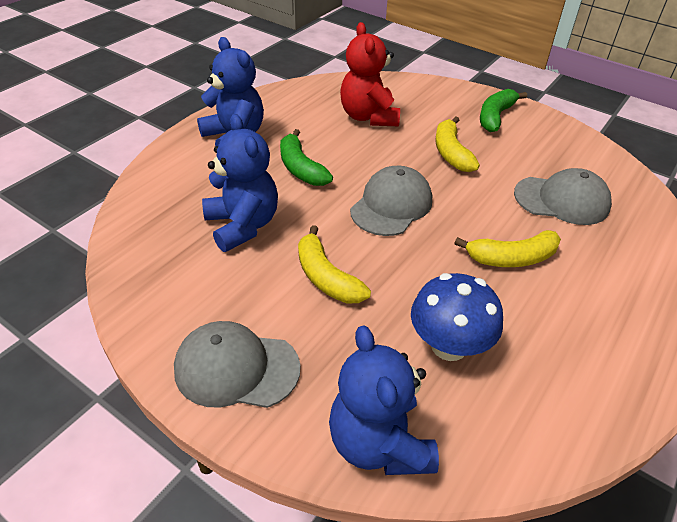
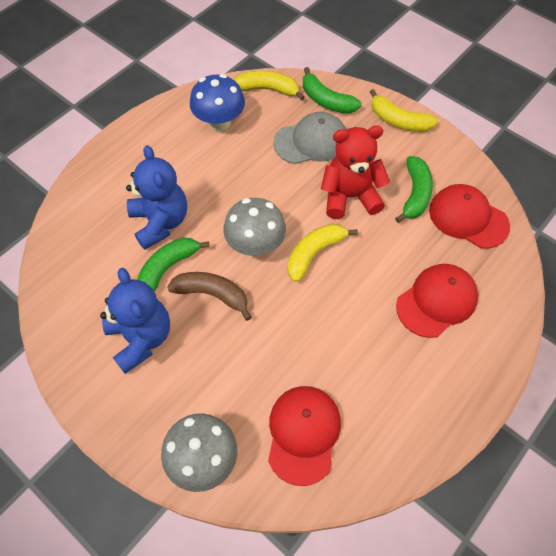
blue teddy bear: [197,37,264,146] [202,114,278,252] [329,325,439,475] = 3 -> [100,268,170,374] [126,145,187,250] = 2
brown banana: none = 0 -> [167,272,252,321] = 1
green banana: [280,129,333,186] [480,89,527,132] = 2 -> [137,238,209,292] [303,67,362,114] [395,156,433,223] = 3
grey cap: [174,321,301,408] [350,166,432,236] [514,168,612,225] = 3 -> [273,112,346,164] = 1
grey mushroom: none = 0 -> [161,413,237,492] [223,198,286,256] = 2
red cap: none = 0 -> [268,386,341,486] [396,264,478,338] [429,184,510,249] = 3

